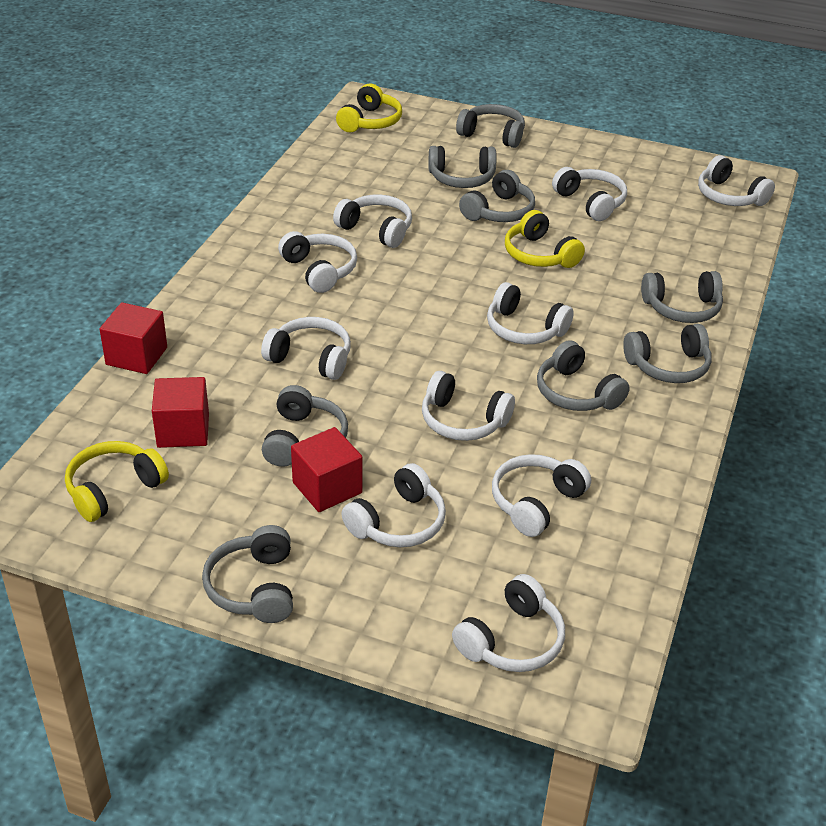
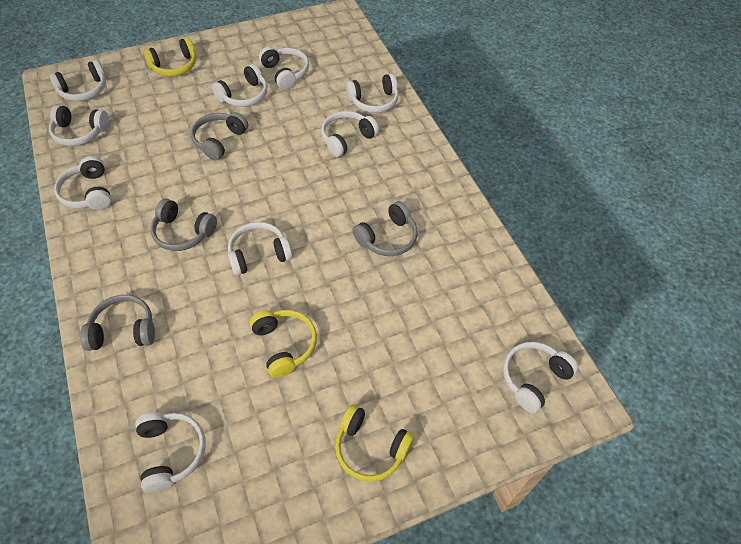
grey headphones: [202,525,293,623] [262,385,348,467] [429,146,496,188] [456,104,525,148] [459,170,535,222] [537,340,630,411] [623,324,712,383] [641,271,723,323] = 8 -> [80,295,155,351] [150,199,217,251] [191,112,248,161] [353,201,418,256] = 4
red cube: [100,302,167,374] [152,377,209,448] [291,427,363,512] = 3 -> none = 0

